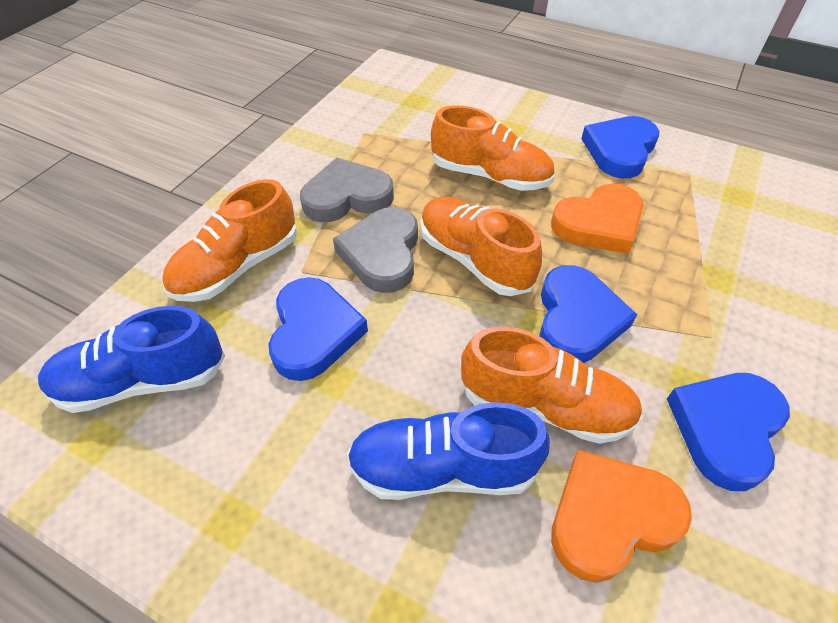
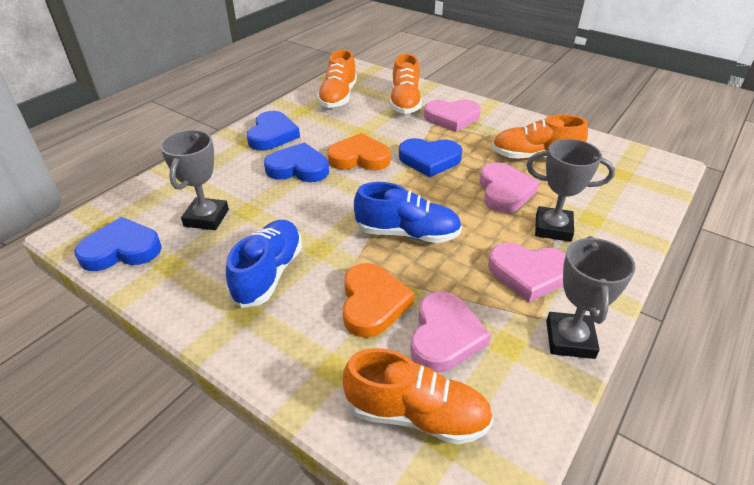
grey heart: [300,158,394,222] [333,207,418,293] = 2 -> none = 0
grey trophy: none = 0 -> [160,130,229,230] [527,139,615,242] [546,236,635,359] = 3
pink heart: none = 0 -> [410,292,491,373] [424,99,481,132] [479,162,539,213] [488,243,566,302] = 4

